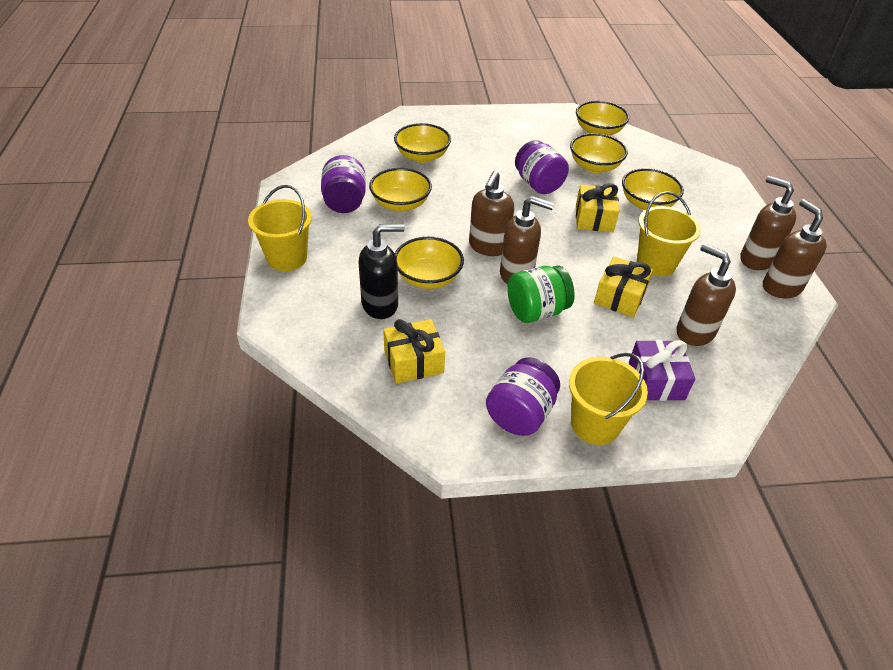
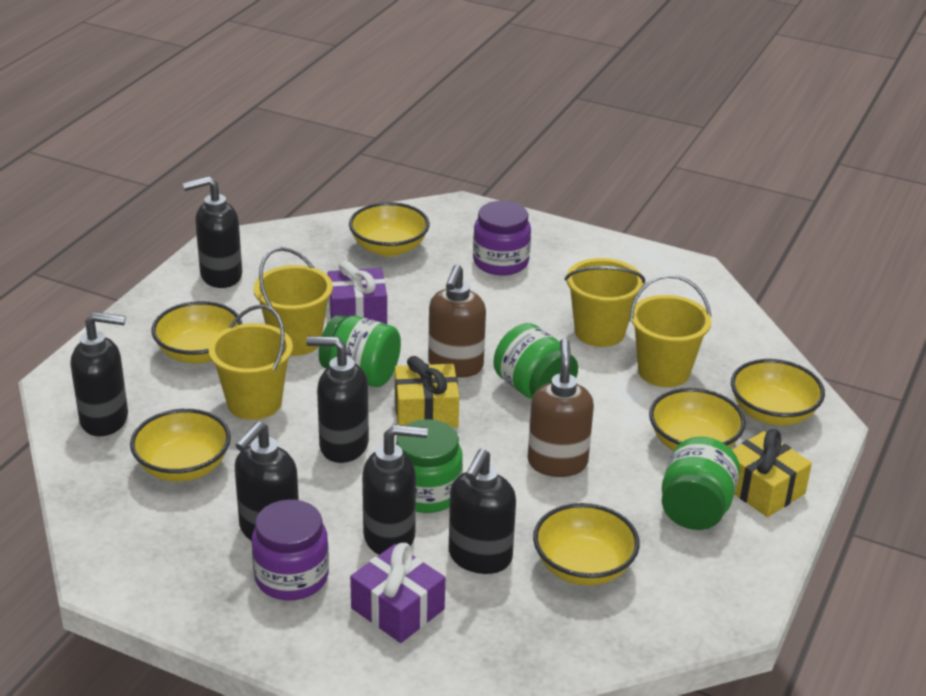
black soap dispenser: [358,224,405,319] = 1 -> [70,312,128,436] [183,176,242,288] [235,422,299,541] [306,336,369,463] [362,425,428,555] [449,449,516,574] = 6
brown soap dispenser: [469,171,514,256] [500,196,554,284] [676,243,736,346] [740,176,796,270] [763,199,827,298] = 5 -> [428,264,486,378] [528,338,594,477] = 2
green jar: [507,265,575,323] = 1 -> [319,315,401,387] [396,419,463,513] [493,323,578,399] [662,437,740,530] = 4
purple gift: [629,340,695,401] = 1 -> [328,261,387,324] [350,543,445,643] = 2
purple jar: [321,155,366,213] [486,357,560,436] [515,140,569,194] = 3 -> [252,499,329,600] [473,201,531,275] = 2
yellow bucket: [248,185,312,271] [569,353,648,445] [637,191,701,276] = 3 -> [208,305,293,420] [253,247,333,356] [565,258,645,347] [630,275,711,387] = 4
yellow gift: [383,319,445,384] [576,183,619,232] [594,256,653,317] = 3 -> [395,356,459,428] [732,429,812,517] = 2

